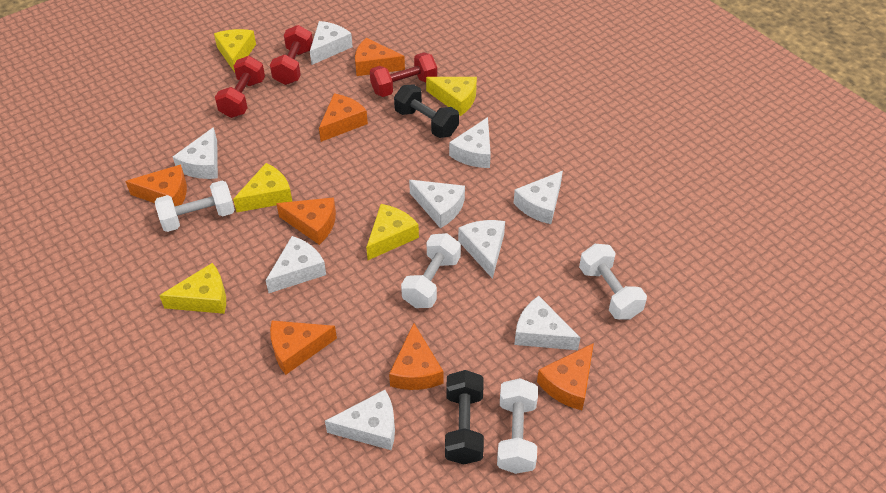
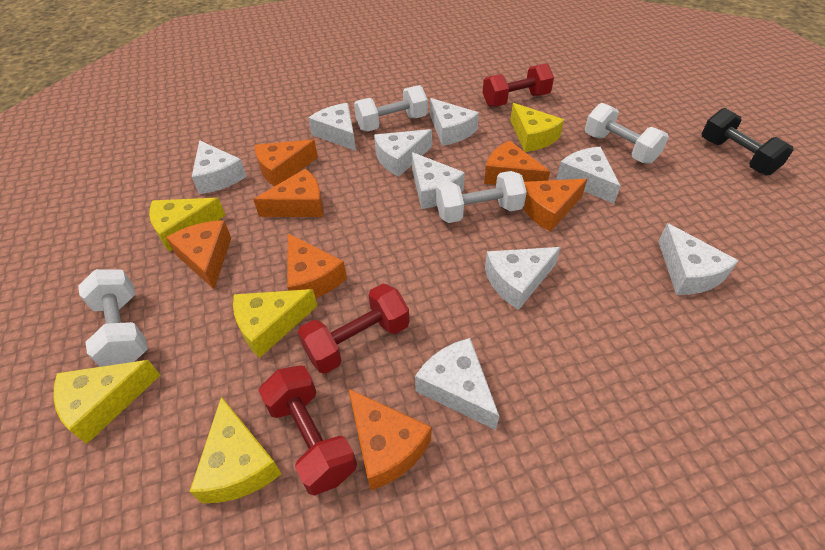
black dumbbell: [394,84,459,138] [445,370,484,465] = 2 -> [702,108,793,175] = 1

